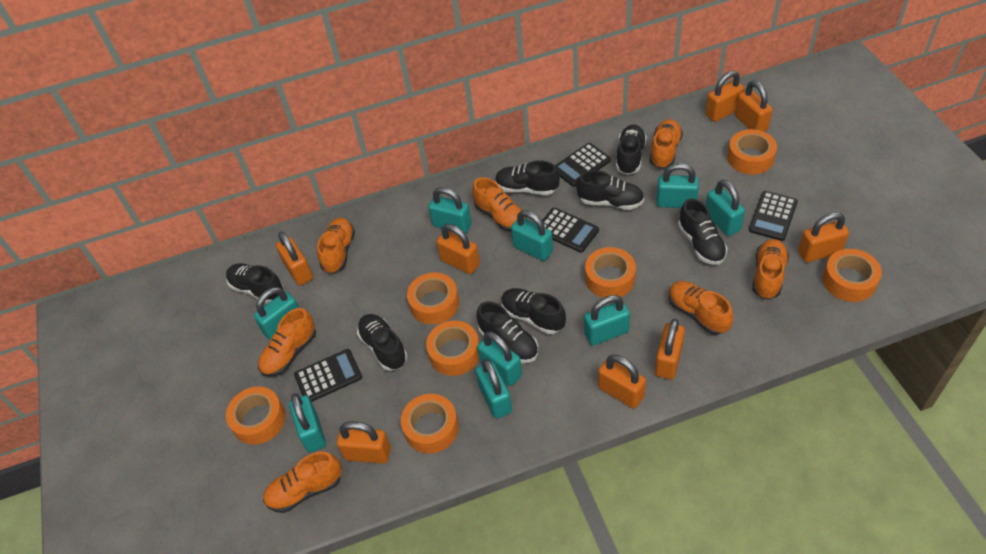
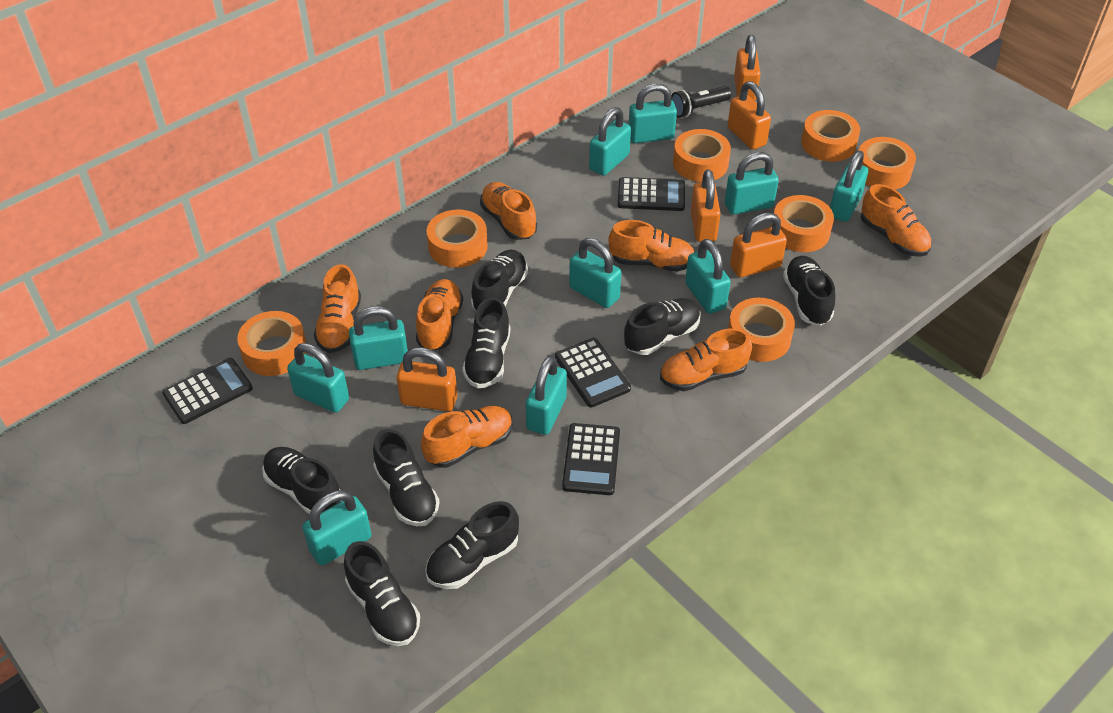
black flashlight: none = 0 -> [671,86,731,118] = 1
orange padlock: [276,232,313,286] [337,421,391,464] [437,224,480,274] [598,354,646,408] [655,319,685,379] [705,71,745,122] [735,81,773,132] [798,212,849,262] = 8 -> [396,348,457,411] [691,170,721,242] [728,81,771,150] [730,213,787,277] [734,35,760,101] = 5
turquoise padlock: [254,287,299,341] [289,393,326,453] [428,187,472,234] [476,359,512,419] [477,331,522,386] [511,210,553,261] [584,295,630,346] [657,163,699,208] [705,180,745,236] = 9 -> [287,343,349,413] [302,490,372,565] [349,306,408,370] [526,355,567,435] [569,238,621,308] [589,107,631,176] [629,83,677,143] [685,239,731,314] [725,152,779,215] [830,151,868,222] = 10

